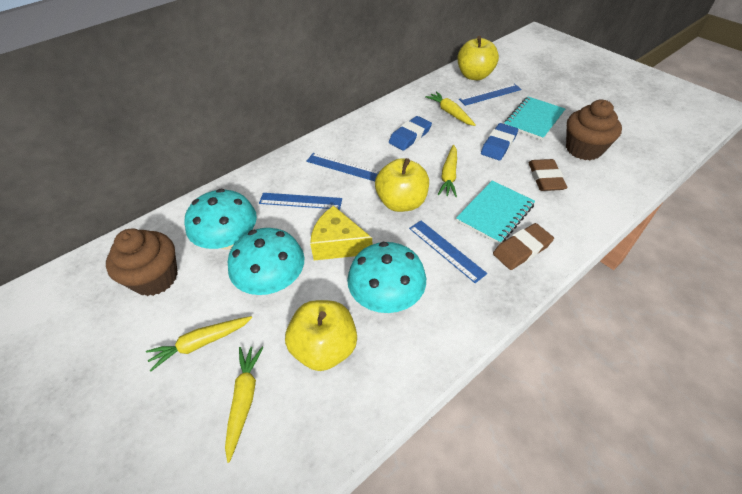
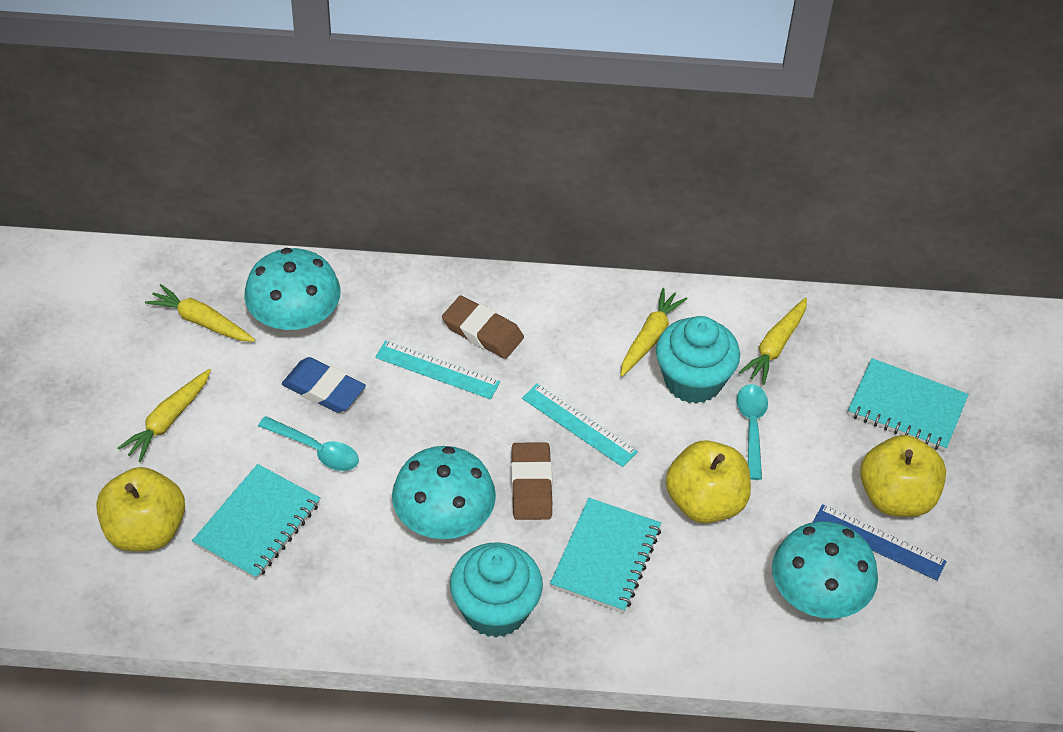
blue eraser: [389,116,432,151] [481,123,518,160] = 2 -> [282,357,366,413] = 1
blue ruler: [259,193,342,210] [306,153,380,181] [409,221,487,283] [459,83,521,106] = 4 -> [813,504,947,580] = 1
brown cupcake: [106,228,178,296] [566,100,622,160] = 2 -> none = 0
turquoise cupcake: none = 0 -> [450,542,543,638] [656,316,740,404] = 2
turquoise notebook: [456,181,535,244] [504,97,565,140] = 2 -> [192,464,320,580] [550,498,661,613] [848,358,969,451] = 3
turquoise ruler: none = 0 -> [375,340,500,399] [522,384,638,467] = 2
turquoise spoon: none = 0 -> [258,416,359,471] [737,384,768,480] = 2
yellow cheese: [310,206,372,260] = 1 -> none = 0

